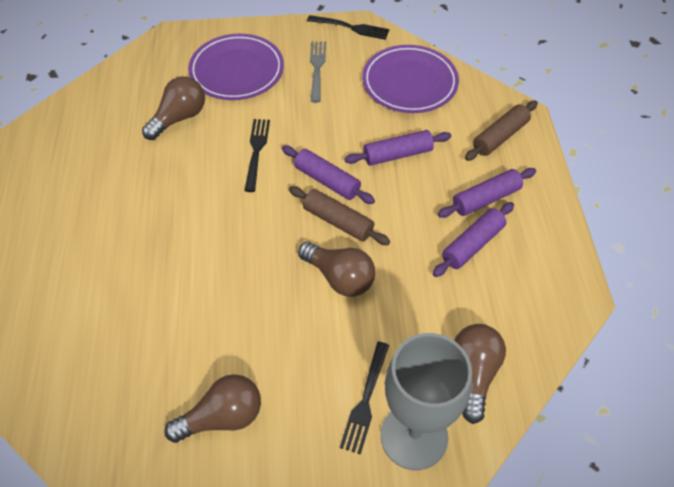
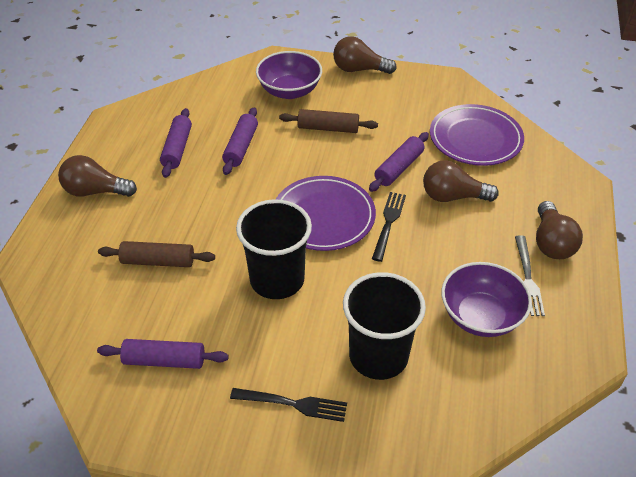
black cup: none = 0 -> [236,199,312,299] [343,272,426,380] = 2
black fork: [244,119,270,192] [307,15,389,40] [340,342,389,454] = 3 -> [230,388,347,422] [372,192,406,262] = 2
grey goblet: [381,333,472,470] = 1 -> none = 0
purple bowl: none = 0 -> [256,51,322,99] [441,262,532,337] = 2

